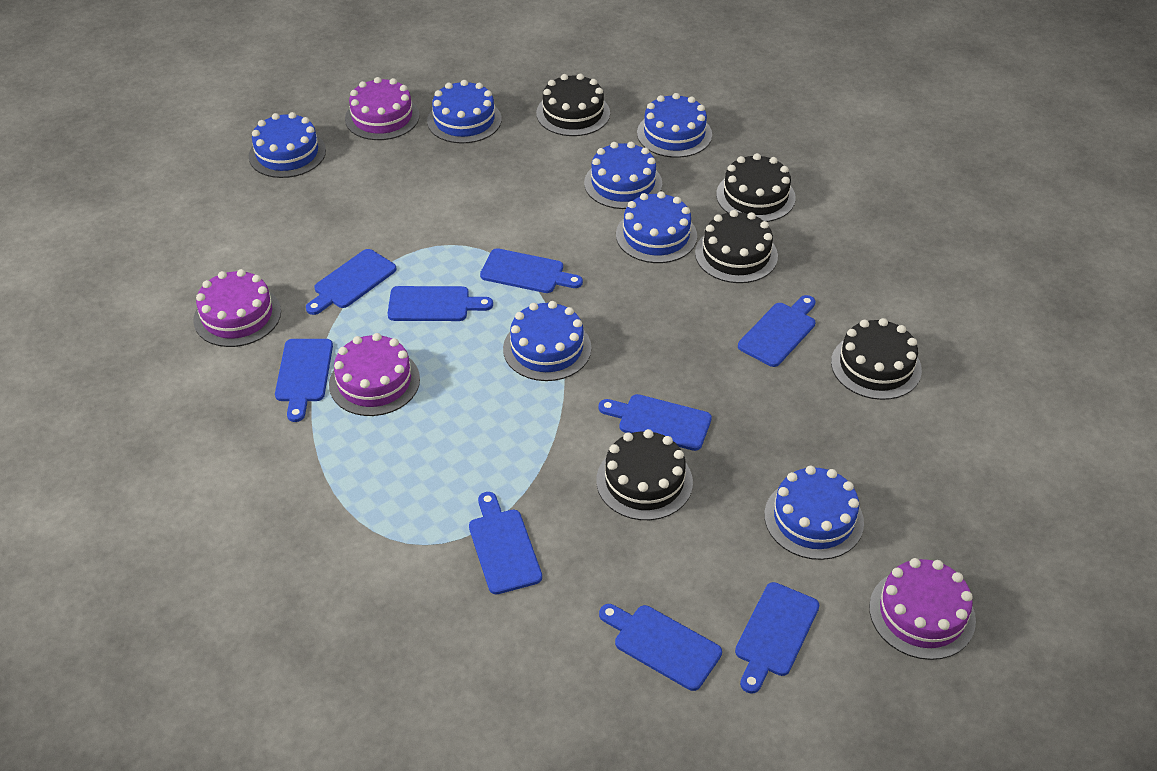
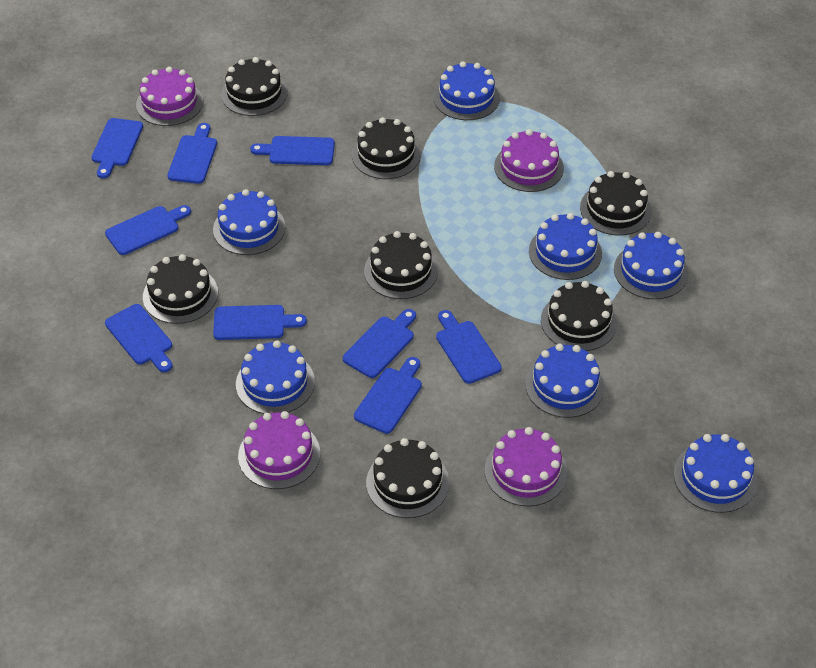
black cake: [536,74,610,136] [596,429,693,520] [695,210,778,283] [716,153,796,222] [831,318,922,400] = 5 -> [143,254,218,324] [221,57,288,116] [352,117,421,179] [364,231,438,299] [366,438,449,518] [541,281,617,351] [580,171,652,236] = 7

